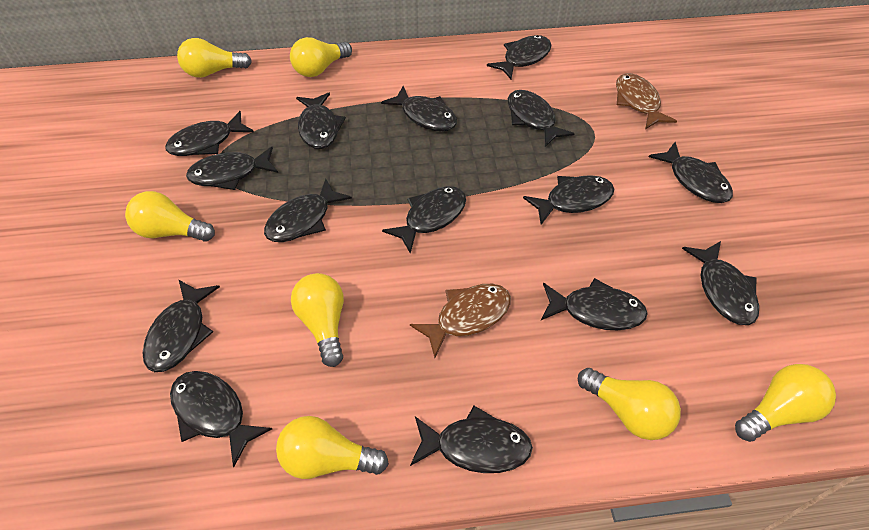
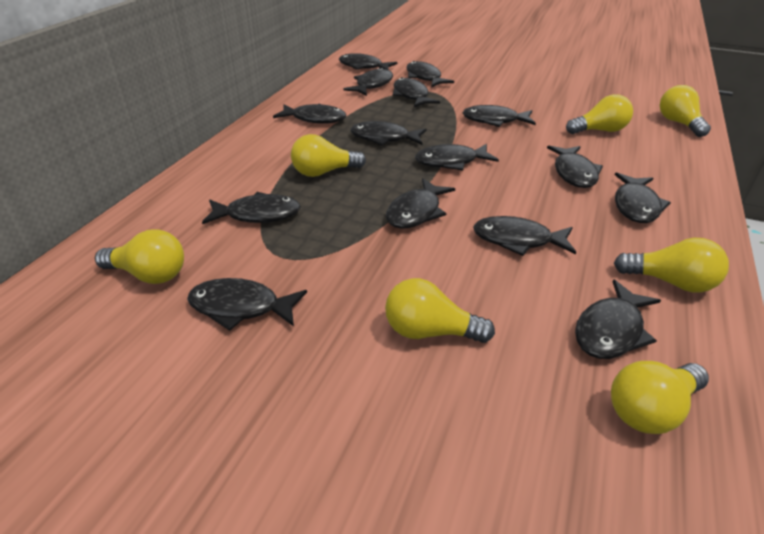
brown fish: [410,284,511,358] [616,73,677,129] = 2 -> none = 0

